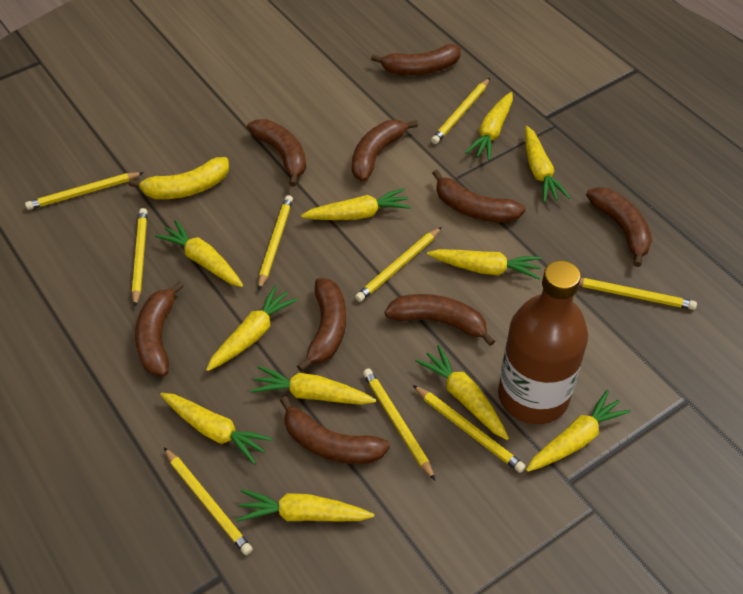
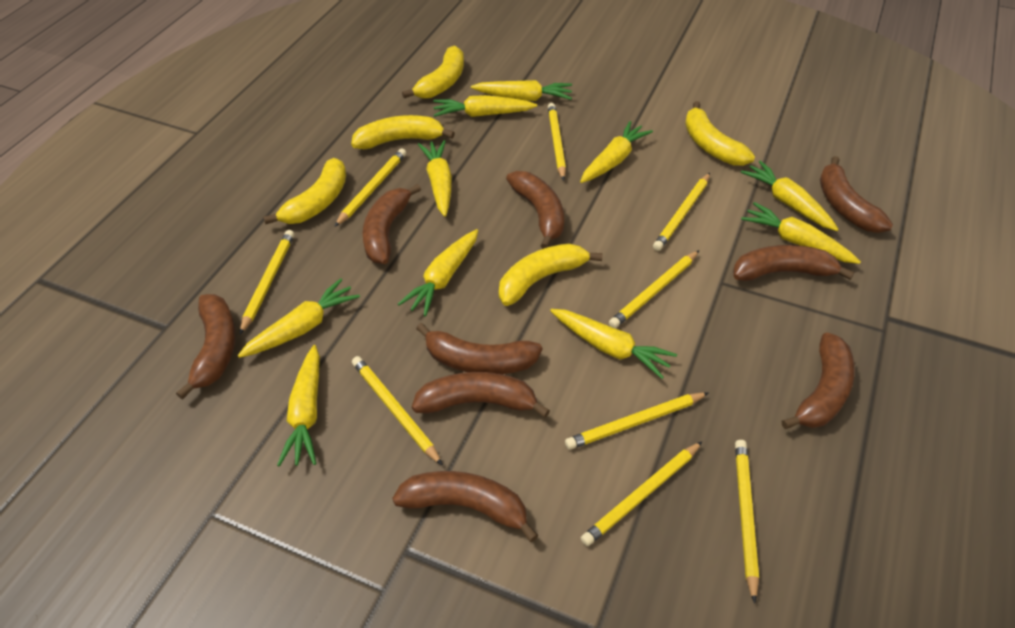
brown bottle: [498,260,588,424] = 1 -> none = 0
yellow banana: [129,157,229,199] = 1 -> [263,158,346,224] [351,115,455,149] [402,46,464,99] [499,243,603,306] [685,101,755,166] = 5
yellow carrot: [155,220,244,287] [160,393,273,465] [206,285,298,371] [236,489,374,522] [250,366,376,405] [301,188,411,220] [415,345,509,440] [427,249,542,279] [465,92,513,161] [525,126,570,203] [526,390,631,472] = 11 -> [238,278,360,358] [277,345,320,467] [398,229,478,317] [418,140,452,217] [433,95,537,117] [471,80,572,101] [550,309,677,379] [580,121,653,183] [741,161,839,231] [741,202,861,264] = 10

